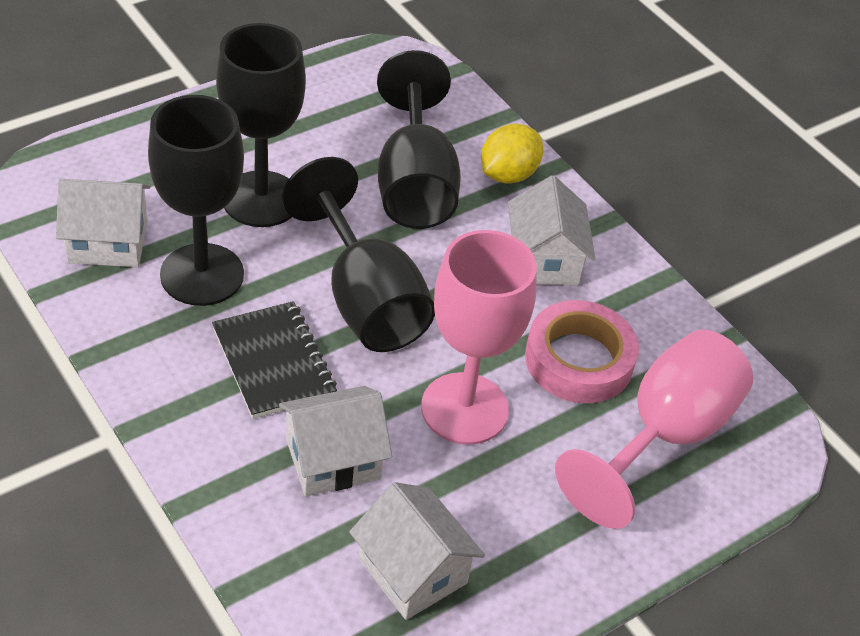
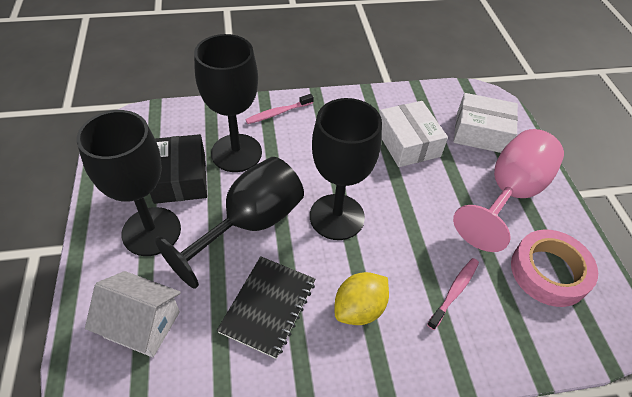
black box: none = 0 -> [150,134,207,204] = 1
pink goblet: [421,230,537,445] [555,330,753,529] = 2 -> [453,129,564,252] = 1
pink toothbrush: none = 0 -> [245,94,314,124] [427,258,479,330] = 2
white box: none = 0 -> [379,101,448,167] [453,93,518,153] = 2
white house: [56,179,151,267] [279,386,392,496] [349,482,485,620] [508,175,596,285] = 4 -> [85,271,181,357] = 1

